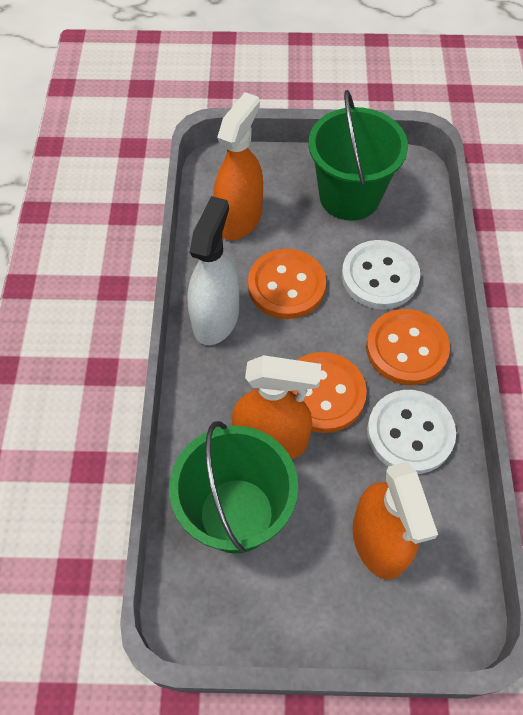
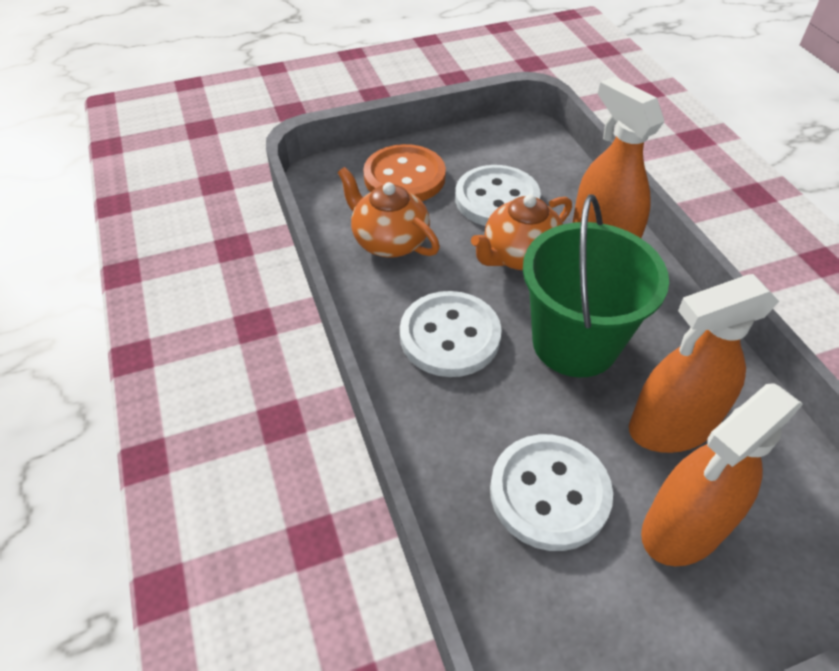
green bucket: [169,421,298,554] [308,90,408,221] = 2 -> [523,194,669,377] = 1
orange button: [248,249,326,319] [291,352,367,433] [366,309,450,385] = 3 -> [363,144,446,201] = 1
orange teapot: none = 0 -> [338,167,440,258] [471,194,572,270] = 2
white button: [342,240,420,309] [367,390,456,474] = 2 -> [400,291,502,377] [455,165,541,226] [490,434,613,551] = 3
white spray bottle: [187,196,239,345] = 1 -> none = 0

